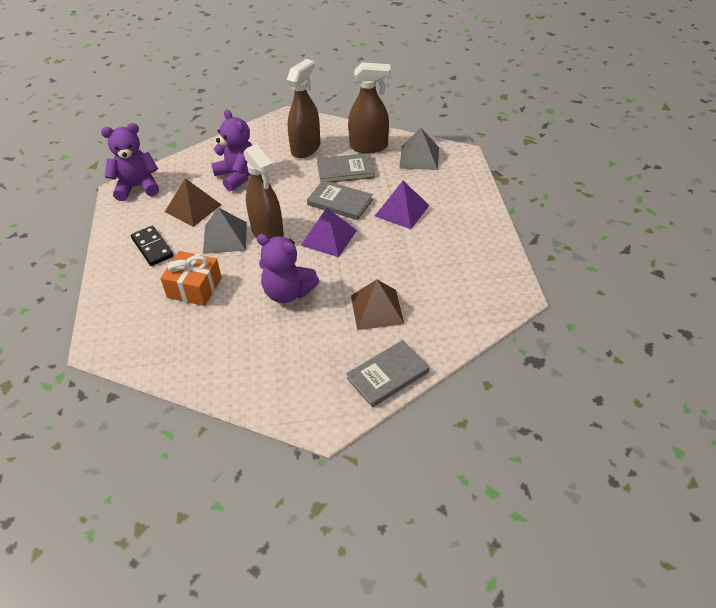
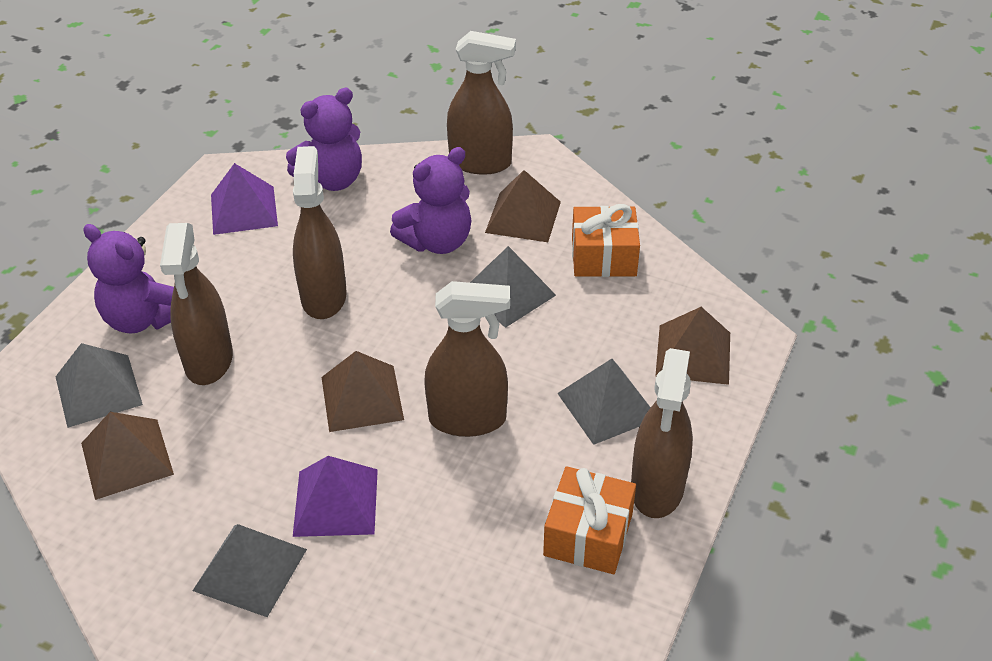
black domino: [131,226,173,266] = 1 -> none = 0
brown pyramid: [165,178,222,227] [351,279,404,330] = 2 -> [81,412,174,500] [322,351,404,432] [485,170,561,242] [655,307,730,385] = 4
brown spray bottle: [244,144,284,239] [287,59,320,158] [348,62,391,153] = 3 -> [160,223,233,385] [293,146,347,319] [424,281,510,437] [447,31,516,175] [631,348,693,518] = 5
grey book: [307,180,373,220] [317,153,375,183] [346,340,429,407] = 3 -> none = 0
grey pyramid: [203,207,247,254] [399,128,439,170] = 2 -> [55,343,143,428] [193,524,307,617] [470,246,556,328] [557,359,651,445] = 4
orange gift: [160,251,222,306] = 1 -> [543,466,636,574] [572,204,640,277] = 2

